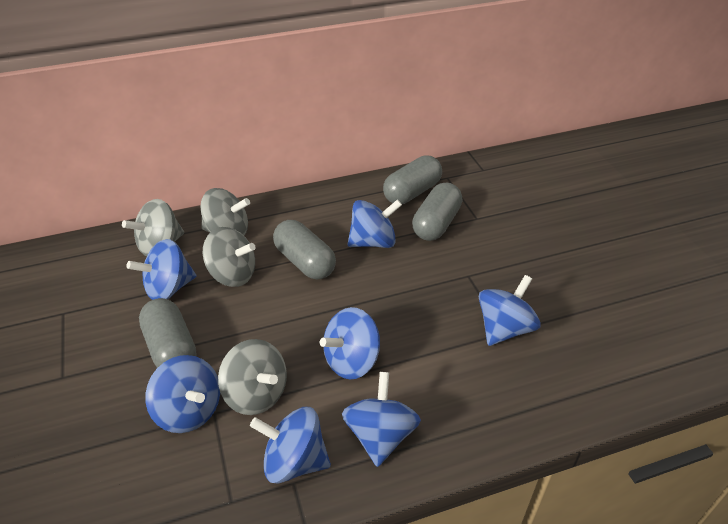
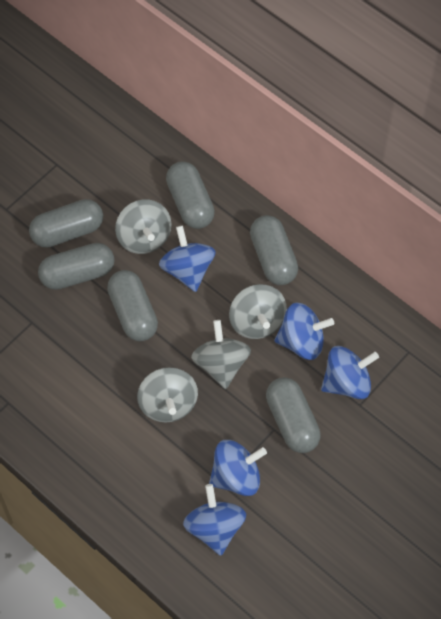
blue spinning top: [127,239,196,300] [145,355,220,433] [250,407,331,484] [320,307,380,379] [342,372,421,467] [347,199,402,248] [479,275,541,346] = 7 -> [159,226,216,292] [183,484,246,556] [209,440,267,496] [275,303,334,360] [321,346,379,399] = 5
grey capsule: [139,298,196,368] [273,220,336,280] [383,155,442,204] [412,182,462,241] = 4 -> [29,199,103,248] [38,243,115,290] [107,270,158,341] [166,161,215,229] [250,215,298,285] [266,377,321,453] = 6

